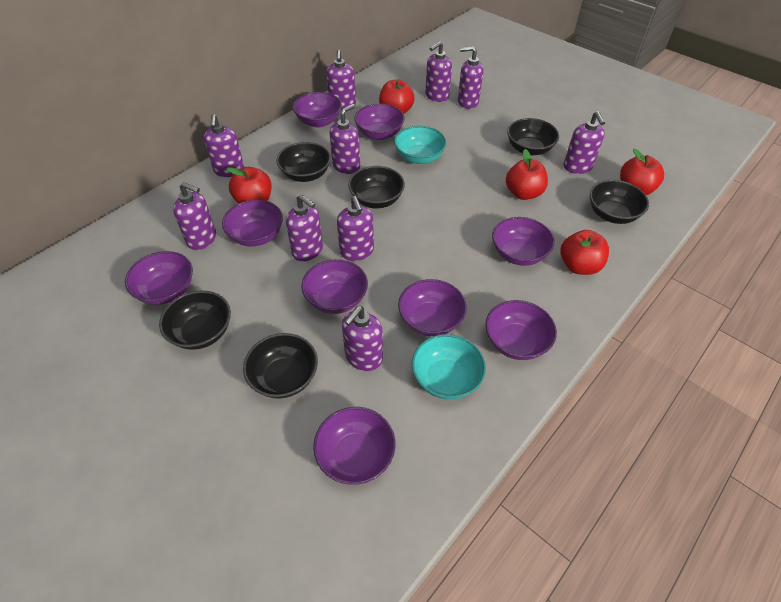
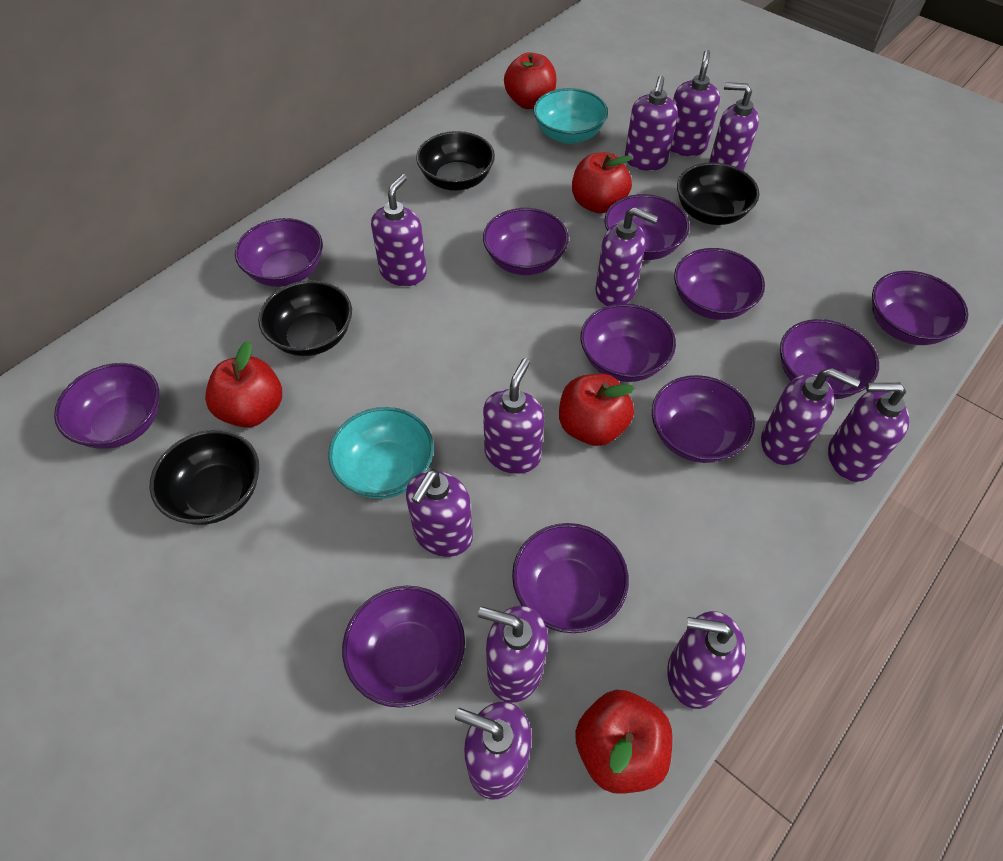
black bowl: [159,291,231,350] [243,333,318,399] [276,142,331,182] [348,166,405,208] [507,118,559,156] [589,180,649,224] = 6 -> [150,430,259,525] [258,280,352,356] [416,131,495,191] [677,162,760,225] = 4
purple bowl: [125,251,193,305] [222,200,283,247] [293,92,342,127] [302,259,368,314] [313,407,395,485] [354,104,405,140] [398,279,467,336] [485,300,557,360] [492,217,555,266] = 9 -> [54,363,159,449] [235,218,323,287] [342,586,465,708] [483,208,569,275] [512,523,629,633] [580,303,676,382] [604,194,690,260] [652,375,755,463] [674,248,765,320] [780,319,879,399] [872,271,968,345] = 11
purple soap dispenser: [173,182,216,250] [204,114,244,177] [286,194,323,261] [326,50,356,110] [329,104,360,174] [337,196,374,261] [342,306,383,371] [425,41,452,102] [458,46,483,109] [564,111,605,174] = 10 -> [371,174,427,286] [406,469,473,557] [455,702,532,800] [478,606,548,703] [483,358,544,474] [595,207,658,306] [625,76,678,171] [667,611,746,709] [670,50,720,156] [709,82,759,171] [761,368,860,465] [828,383,909,482] = 12

